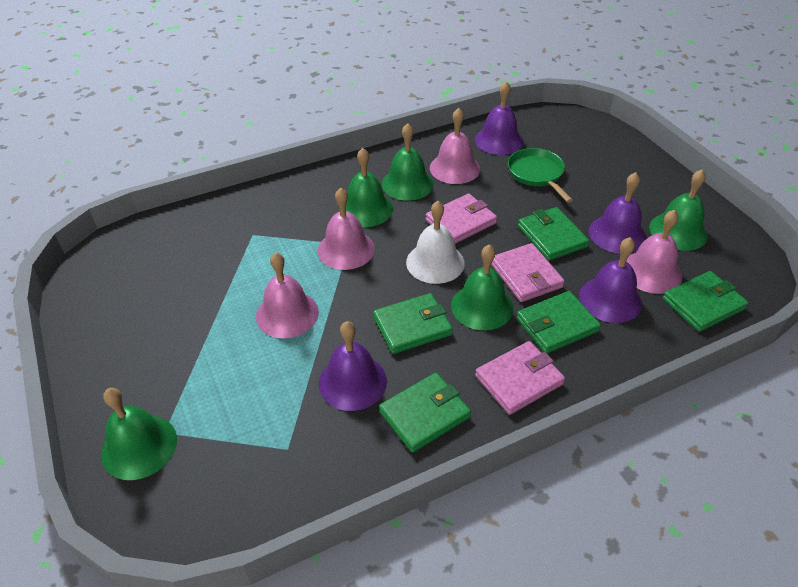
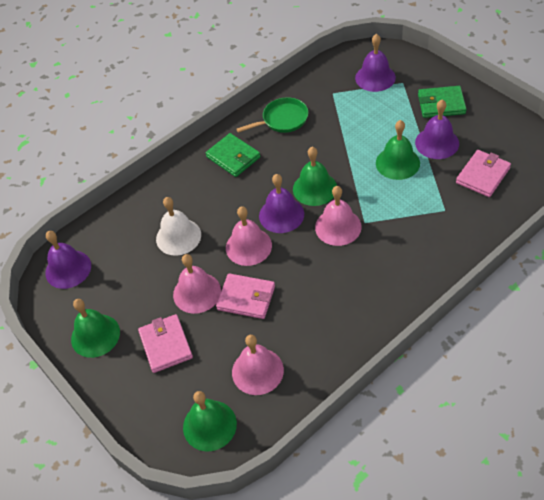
green bell: [101,388,177,480] [339,148,393,227] [382,123,434,201] [451,244,513,330] [649,170,708,251] = 5 -> [71,299,120,358] [183,391,237,451] [293,147,337,206] [376,120,420,180] = 4
green wallet: [373,293,453,354] [379,373,471,453] [516,291,601,354] [518,207,589,261] [663,271,748,332] = 5 -> [206,133,260,177] [418,86,467,118] = 2

